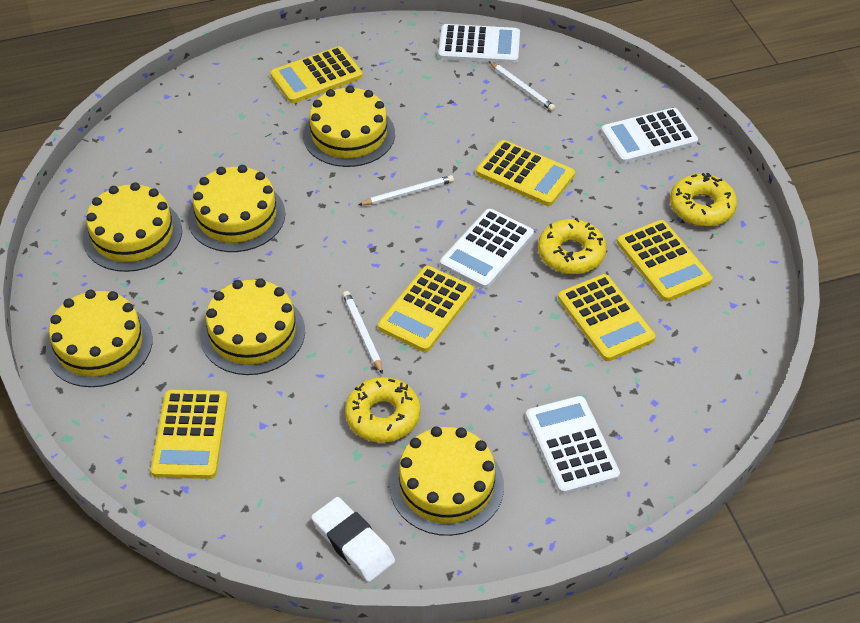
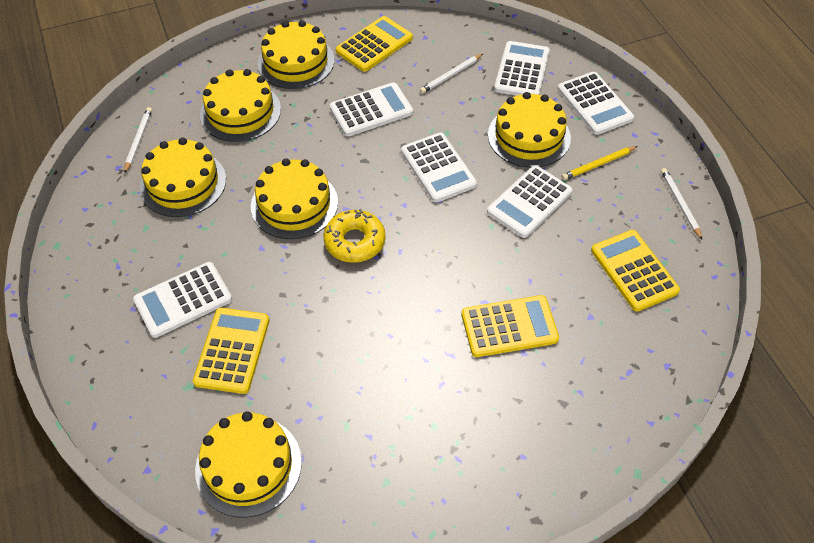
white calculator: [438,24,520,64] [440,209,534,289] [526,396,620,495] [601,108,698,164] = 4 -> [133,262,232,338] [330,82,413,136] [401,133,477,202] [487,165,573,238] [494,41,550,96] [558,72,634,135] = 6
white eraser: [311,497,395,582] = 1 -> none = 0
yellow calculator: [151,390,228,479] [270,46,363,103] [378,266,474,352] [476,140,575,206] [558,274,656,361] [617,220,712,302] = 6 -> [193,308,270,394] [336,16,413,72] [461,295,559,357] [591,230,680,312] = 4
yellow donut: [345,377,420,443] [538,218,607,274] [670,172,737,227] = 3 -> [324,209,385,263] = 1
yellow pencil: none = 0 -> [562,146,638,180] = 1

